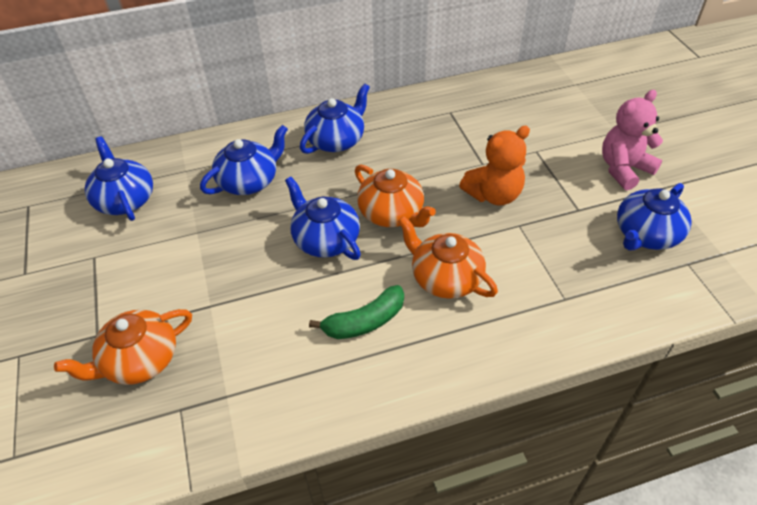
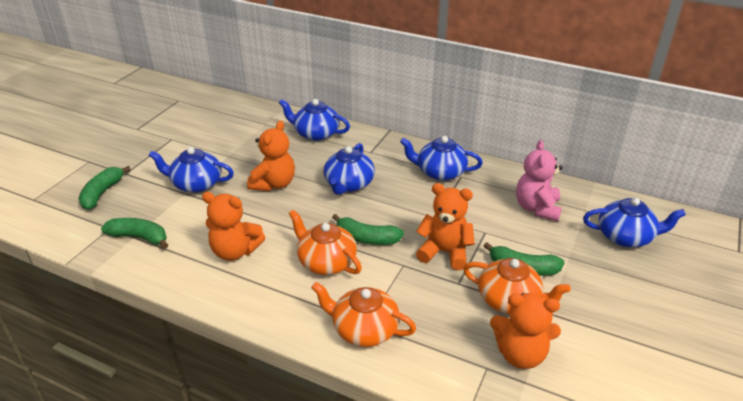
green banana: [309,285,404,339] = 1 -> [79,166,131,210] [101,218,168,249] [332,214,404,245] [484,242,565,276] = 4
orange teddy bear: [459,126,530,206] = 1 -> [202,192,265,261] [247,120,295,191] [416,183,475,270] [490,293,561,369] = 4

